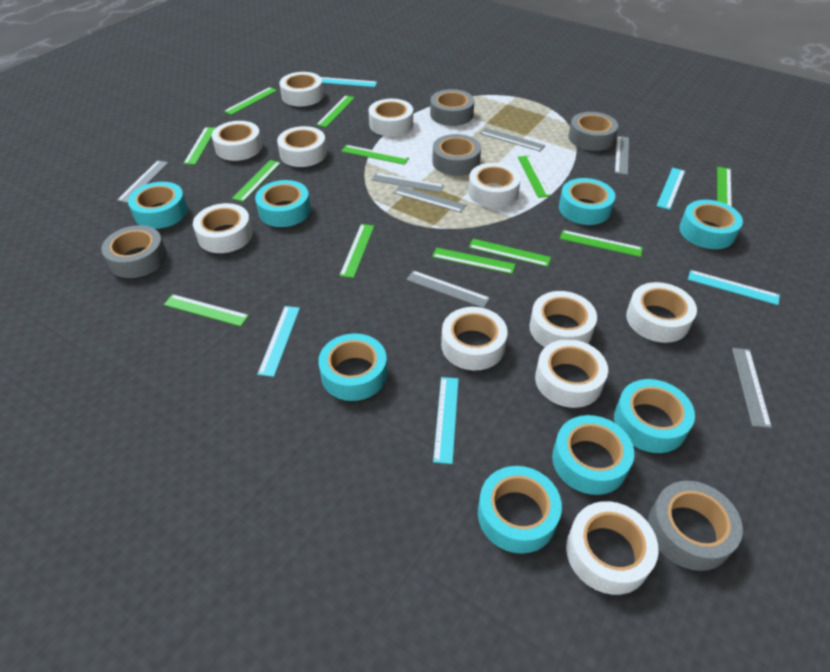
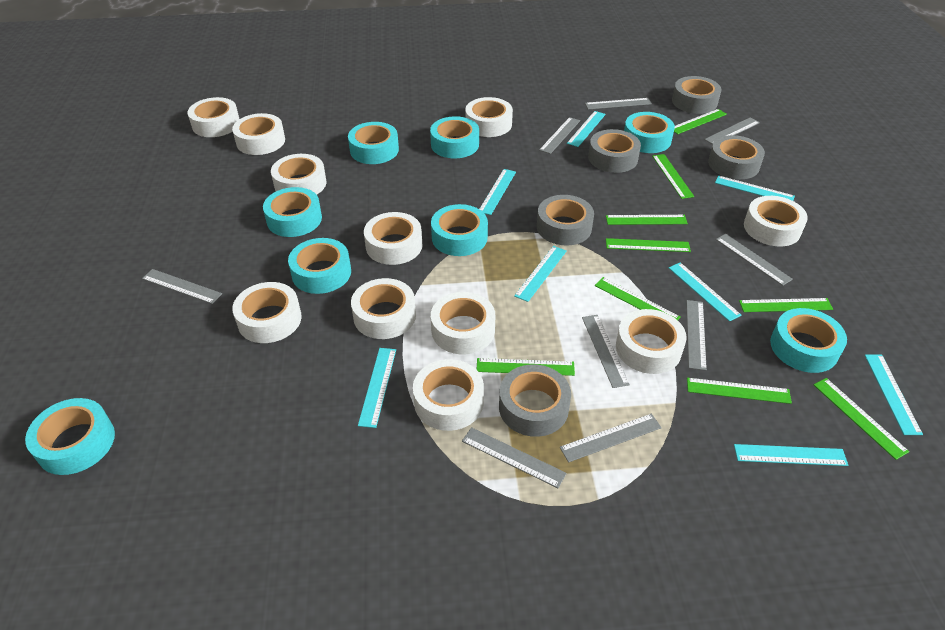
green ruler: [164,294,249,327] [183,127,215,165] [224,87,277,115] [232,160,281,202] [316,95,355,127] [339,224,374,278] [341,145,409,165] [432,247,516,274] [469,239,551,267] [518,155,551,198] [560,230,643,257] [717,167,732,207] = 12 -> [476,358,575,376] [595,277,680,320] [606,215,688,225] [606,238,691,252] [652,154,694,199] [674,109,727,134] [687,378,792,404] [739,298,833,312] [814,378,909,460] = 9
grey ruler: [117,160,168,203] [372,173,444,193] [394,186,466,213] [406,270,490,308] [480,128,545,152] [615,136,629,175] [732,348,772,428] = 7 -> [142,269,222,304] [462,427,567,488] [539,117,580,154] [560,414,662,463] [582,315,630,388] [585,98,652,110] [686,300,707,371] [704,117,760,145] [716,234,793,286] = 9
turquoise ruler: [257,306,300,377] [321,77,377,87] [433,377,459,464] [657,168,685,210] [688,270,780,305] = 5 -> [358,348,396,428] [480,169,516,215] [514,246,567,302] [567,111,606,147] [669,262,741,321] [715,176,795,201] [734,444,848,466] [865,355,923,435] = 8

